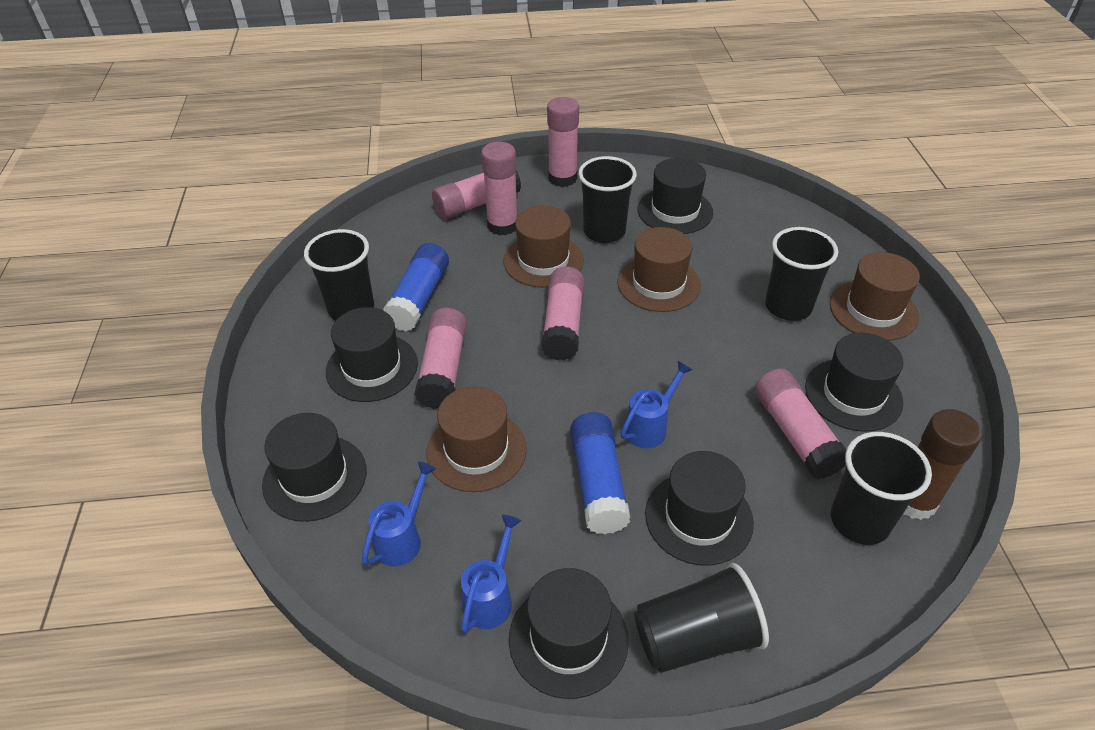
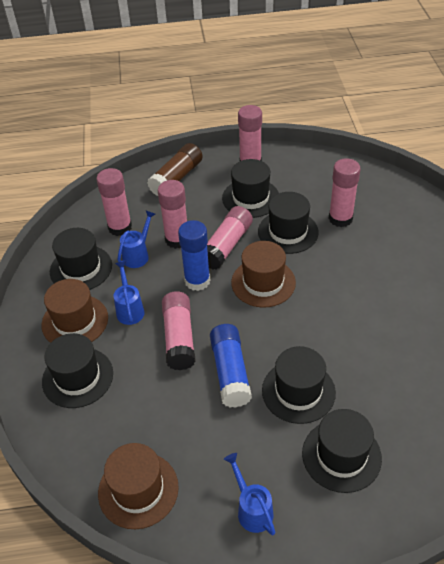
black cup: [304,229,374,321] [578,156,637,243] [634,563,769,673] [765,227,838,321] [831,432,932,545] = 5 -> none = 0
brown hat: [426,387,527,492] [503,205,584,288] [617,227,701,312] [830,252,920,341] = 4 -> [42,279,108,343] [98,443,179,529] [231,241,296,308] = 3

